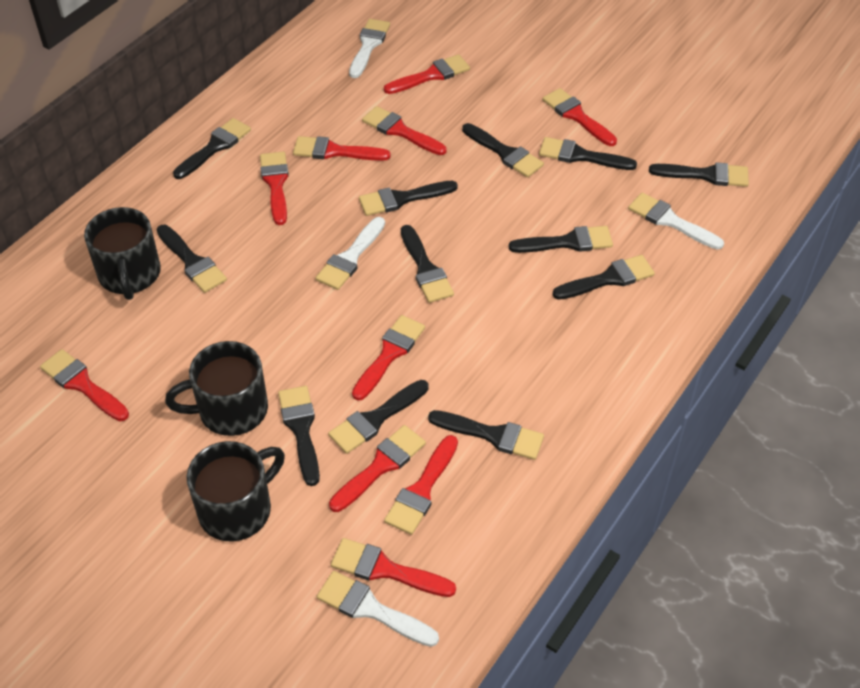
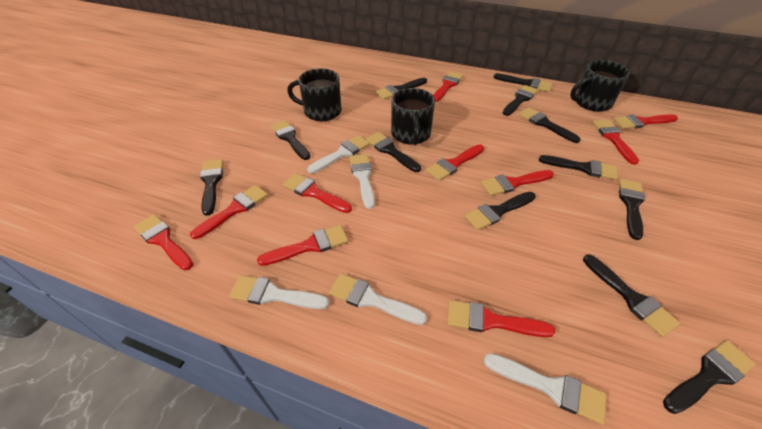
white brush: [316,217,385,290] [317,571,439,647] [349,19,390,78] [628,192,724,250] = 4 -> [229,275,330,309] [307,135,370,173] [329,273,427,325] [349,154,375,209] [484,353,607,425] = 5

